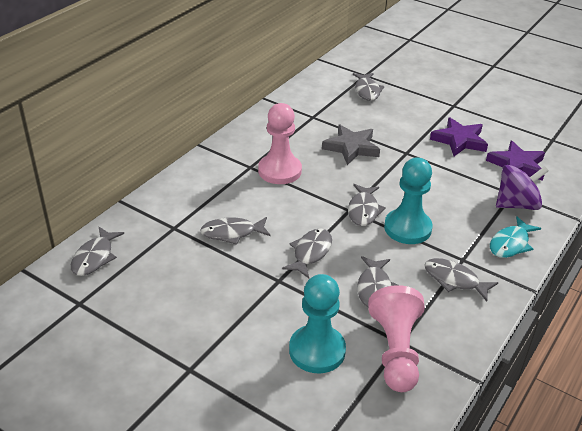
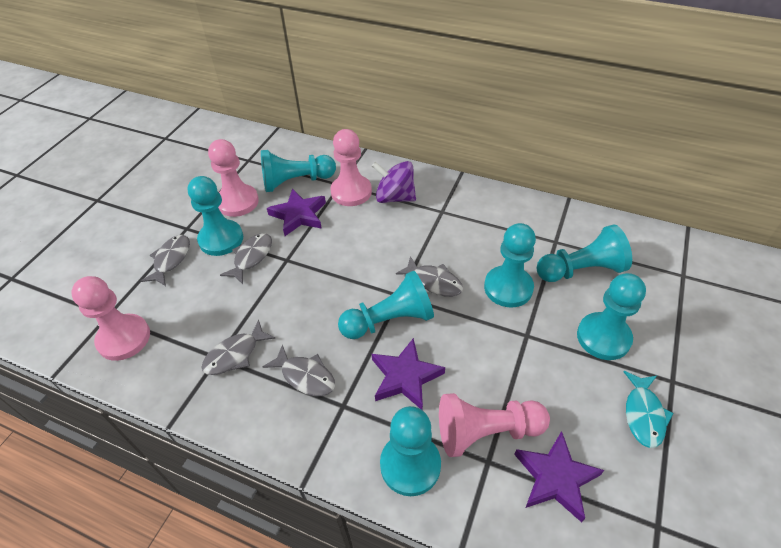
grey fish: [71,227,124,276] [200,217,271,245] [282,228,332,278] [348,184,386,226] [353,73,384,101] [357,256,398,307] [424,258,498,301] = 7 -> [141,235,190,286] [201,320,275,375] [220,233,272,284] [263,344,335,396] [396,256,463,297] = 5
grey star: [322,125,380,165] = 1 -> none = 0
pink pawn: [258,103,302,184] [368,285,425,392] = 2 -> [71,276,150,361] [208,139,259,217] [330,129,372,206] [439,393,550,457] = 4
purple star: [430,117,488,156] [486,141,545,181] = 2 -> [267,188,326,236] [372,338,445,410] [514,431,604,522] = 3
turquoise pawn: [289,274,346,373] [384,158,433,244] = 2 -> [188,176,243,256] [261,150,336,192] [338,271,434,339] [380,406,441,496] [484,223,536,308] [536,224,632,282] [577,273,646,360] = 7

